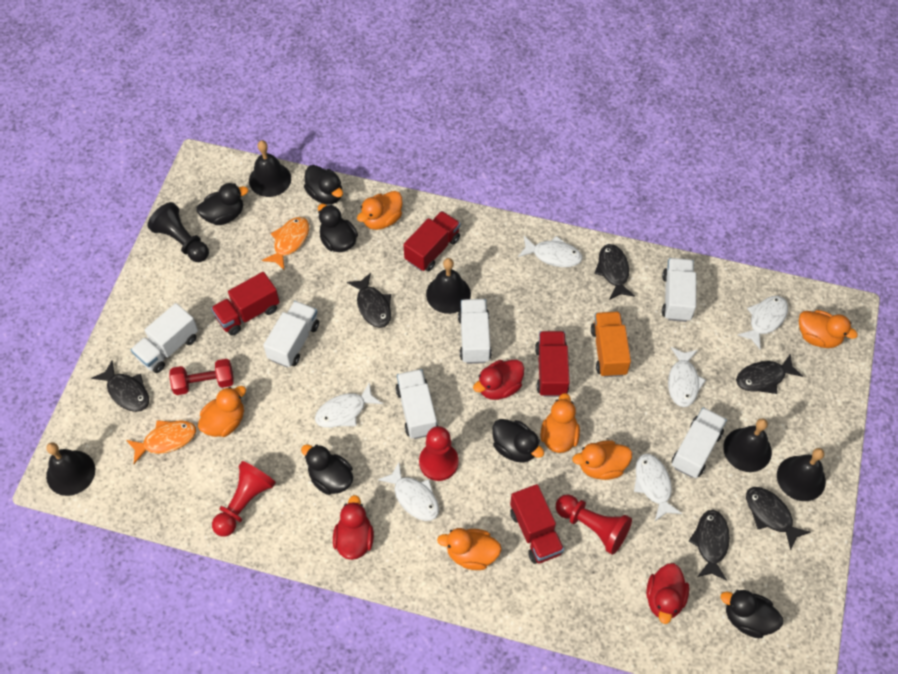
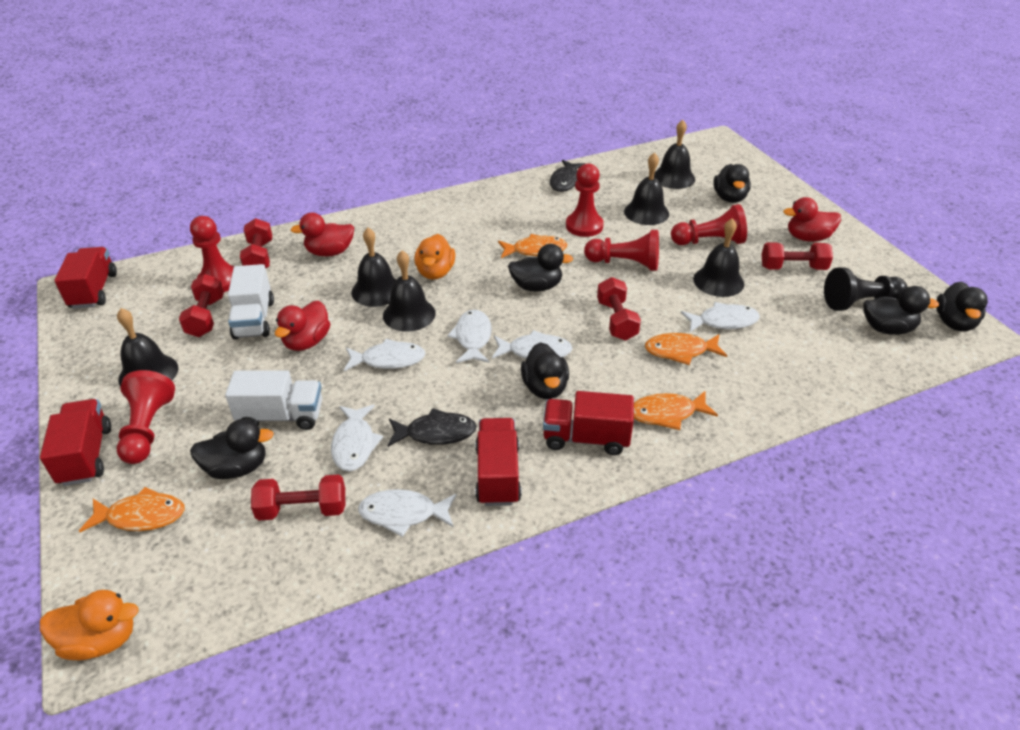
black bell: [46,442,95,496] [249,141,291,197] [426,258,471,314] [723,418,772,472] [777,448,826,501] = 5 -> [117,308,178,387] [351,228,396,307] [383,250,436,332] [624,152,669,225] [654,120,695,189] [693,218,744,297] = 6
black fish: [91,360,149,412] [347,273,391,328] [594,244,635,300] [689,510,730,581] [736,353,803,394] [746,487,811,551] = 6 -> [387,408,477,447] [550,160,585,192] = 2
orange duck: [198,386,246,437] [357,191,402,230] [437,528,502,570] [541,393,580,453] [572,440,632,480] [799,310,858,348] = 6 -> [40,590,139,660] [414,234,455,280] = 2
orange fish: [126,420,196,464] [262,217,309,271] = 2 -> [79,487,184,532] [498,234,567,258] [634,390,718,430] [645,333,727,365] = 4
orange truck: [591,312,631,377] = 1 -> none = 0
red dumbbell: [169,359,234,395] = 1 -> [179,274,224,337] [240,218,272,268] [251,475,345,521] [597,277,641,341] [762,242,833,270] = 5
red pawn: [212,461,276,537] [419,426,459,481] [556,494,632,555] = 3 -> [117,370,175,464] [190,216,234,292] [566,164,604,237] [584,230,659,271] [671,204,747,245] = 5
white truck: [131,303,198,373] [263,301,319,368] [395,369,438,439] [458,299,492,364] [662,258,696,322] [671,407,727,478] = 6 -> [225,370,322,430] [228,264,274,339] = 2

